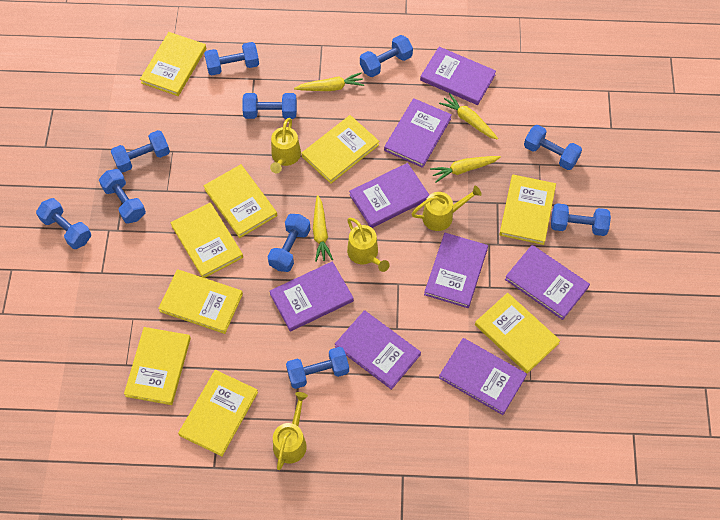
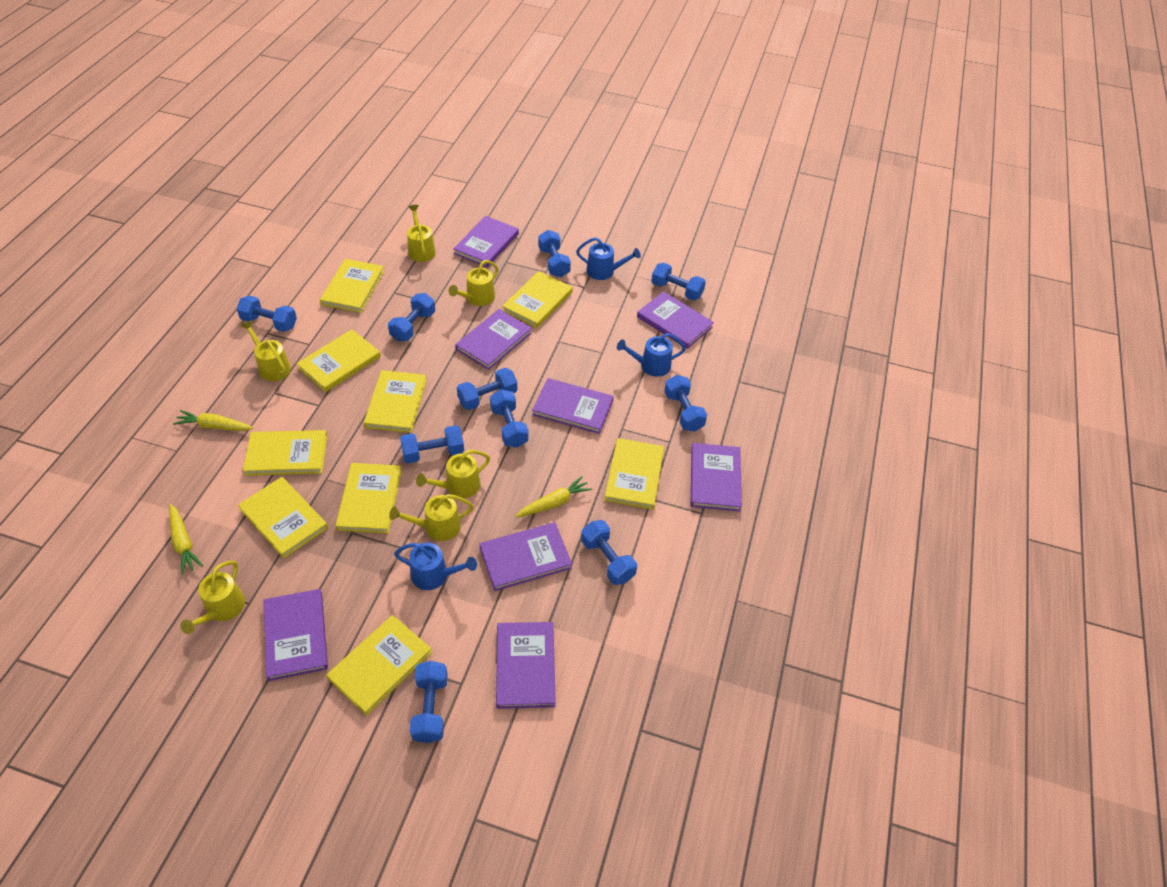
blue watering can: none = 0 -> [394,543,477,590] [576,237,641,280] [617,333,686,377] = 3
yellow carrot: [294,72,364,91] [313,195,333,262] [430,156,501,182] [439,93,498,140] = 4 -> [169,504,203,575] [173,410,254,431] [515,476,592,517] = 3
yellow watering can: [270,118,301,173] [273,392,308,470] [347,218,390,272] [412,186,482,231] = 4 -> [180,561,245,634] [241,321,291,381] [389,494,474,541] [407,205,436,262] [416,450,490,498] [448,260,499,306] = 6

